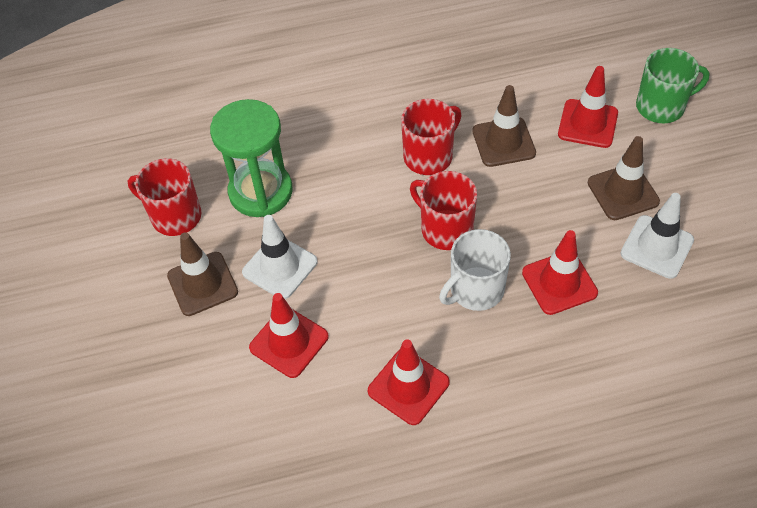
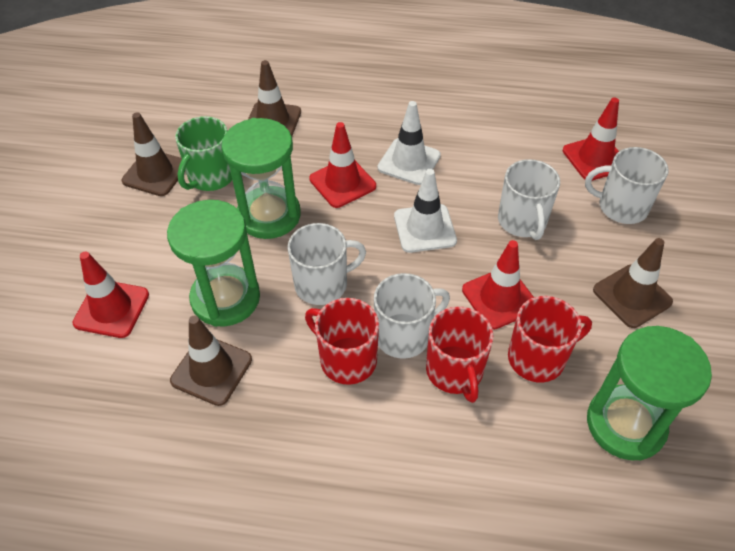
brown traffic cone: [167,232,238,316] [472,85,536,167] [588,136,660,220] = 3 -> [122,112,182,196] [170,316,252,406] [248,60,301,136] [593,238,673,328] = 4
green hourglass: [210,99,293,217] = 1 -> [167,200,260,327] [221,118,301,239] [587,326,712,460] = 3
white mug: [439,229,511,311] = 1 -> [288,223,366,305] [374,273,450,359] [498,159,560,240] [585,147,669,224] = 4

